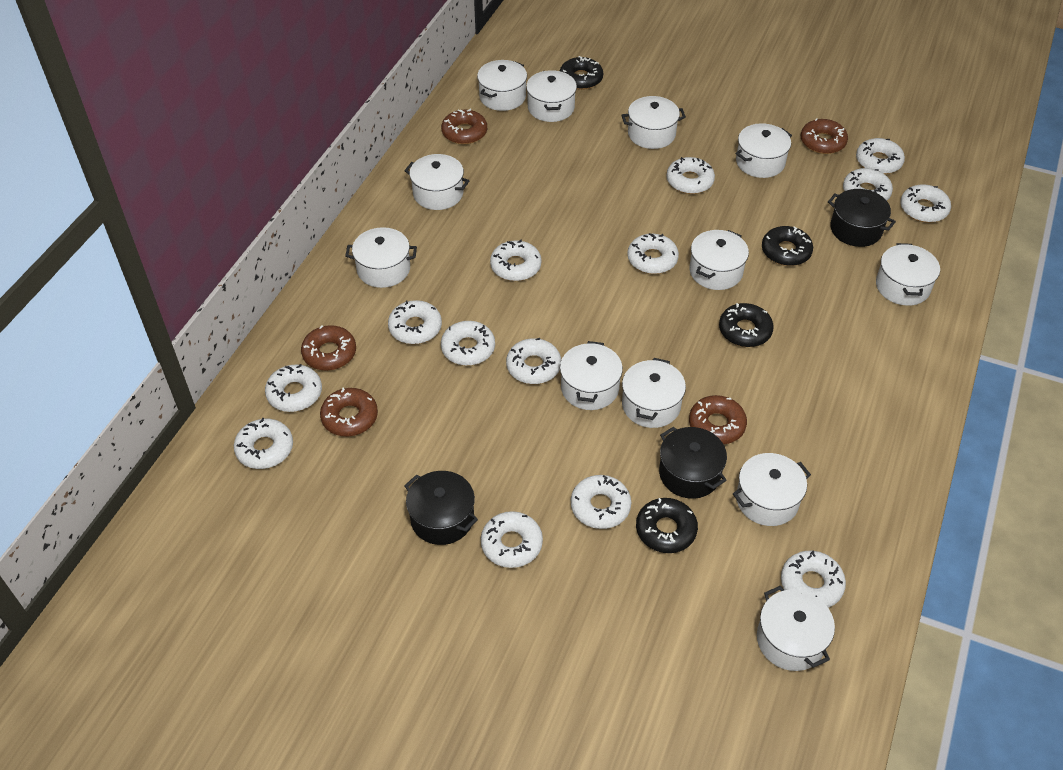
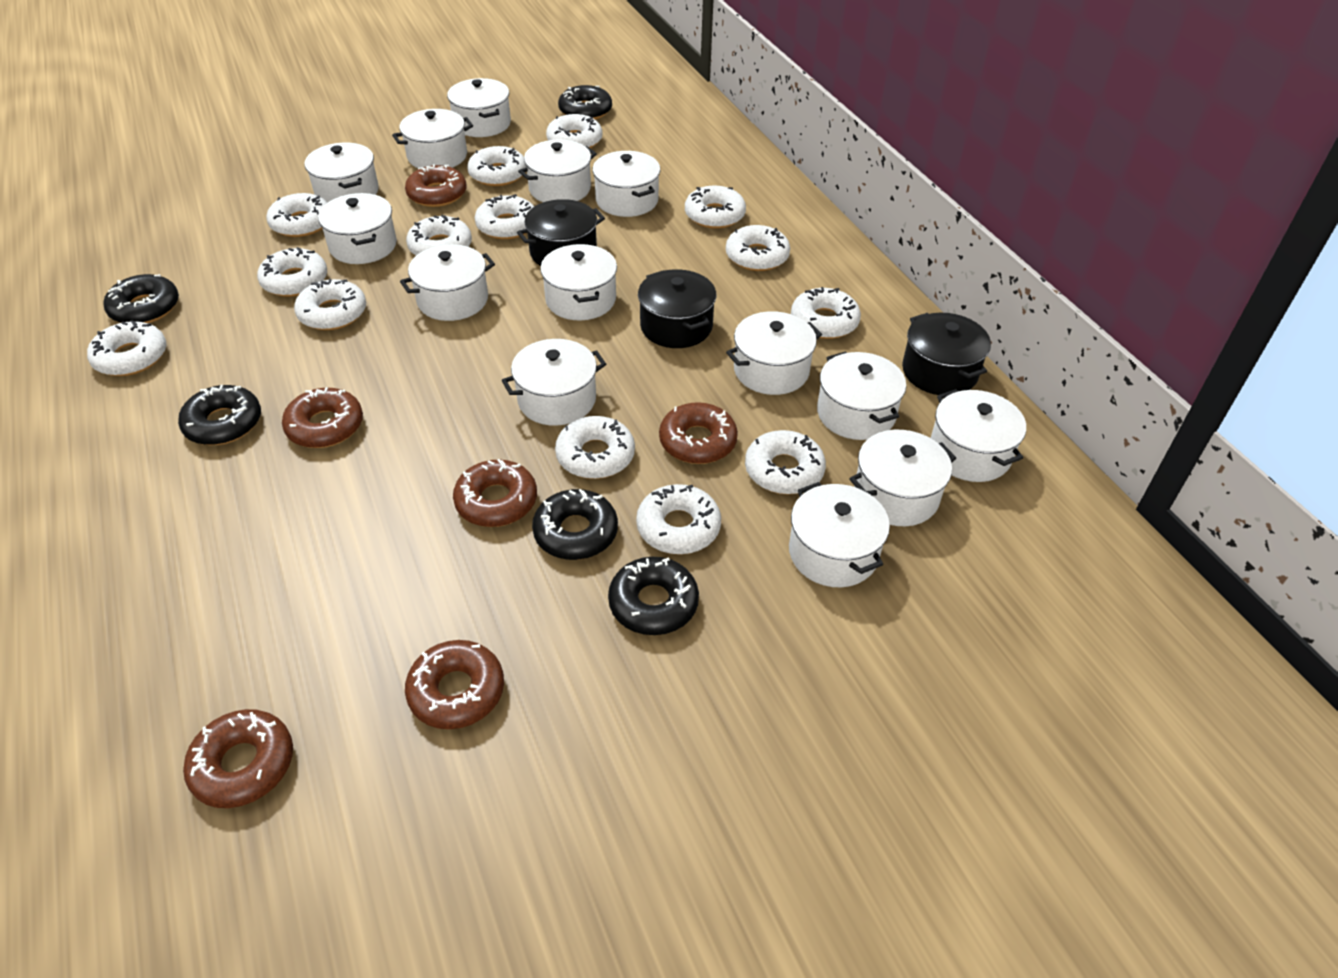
black donut: [560,56,603,90] [636,498,698,553] [719,303,774,347] [762,226,813,266] = 4 -> [103,274,179,323] [178,385,261,445] [532,489,618,560] [558,85,612,120] [608,557,699,635] = 5
brown donut: [301,325,356,371] [320,388,378,436] [441,109,487,144] [689,395,747,444] [801,118,848,154] = 5 -> [183,709,293,808] [282,387,363,448] [405,164,466,207] [405,640,504,729] [453,459,537,527] [659,402,738,464] = 6
white pot: [345,227,417,288] [405,154,469,210] [477,60,527,111] [526,70,577,122] [560,341,623,410] [621,96,686,149] [622,358,686,428] [690,230,749,290] [733,453,811,526] [735,123,792,178] [757,586,835,671] [876,243,940,306] = 12 -> [304,143,379,202] [318,193,397,264] [392,109,473,168] [400,244,495,321] [447,78,511,137] [502,339,606,426] [518,139,597,202] [540,244,617,320] [592,151,660,217] [726,311,822,395] [789,482,890,587] [817,351,906,440] [850,430,956,526] [931,389,1026,482] = 14

